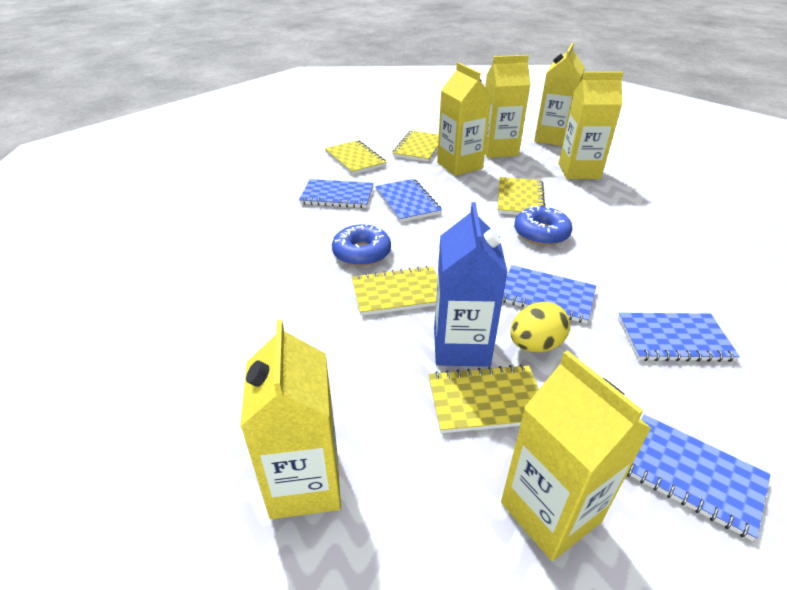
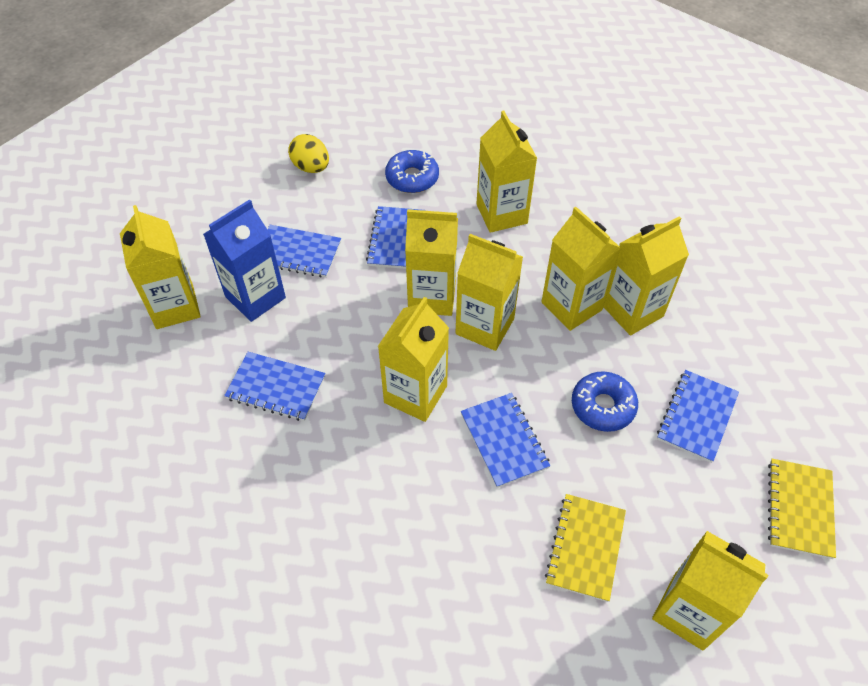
yellow carton: [240,320,341,519] [437,63,492,176] [485,55,531,158] [501,350,652,561] [534,43,585,146] [559,72,623,179] = 6 -> [120,205,201,329] [378,297,449,422] [405,209,458,316] [456,234,523,351] [476,111,537,233] [541,207,621,331] [604,216,689,336] [652,531,768,651] = 8
yellow notebook: [325,140,386,175] [352,266,437,316] [393,130,439,162] [429,364,539,433] [498,177,545,215] = 5 -> [545,494,626,602] [768,459,836,559] = 2

